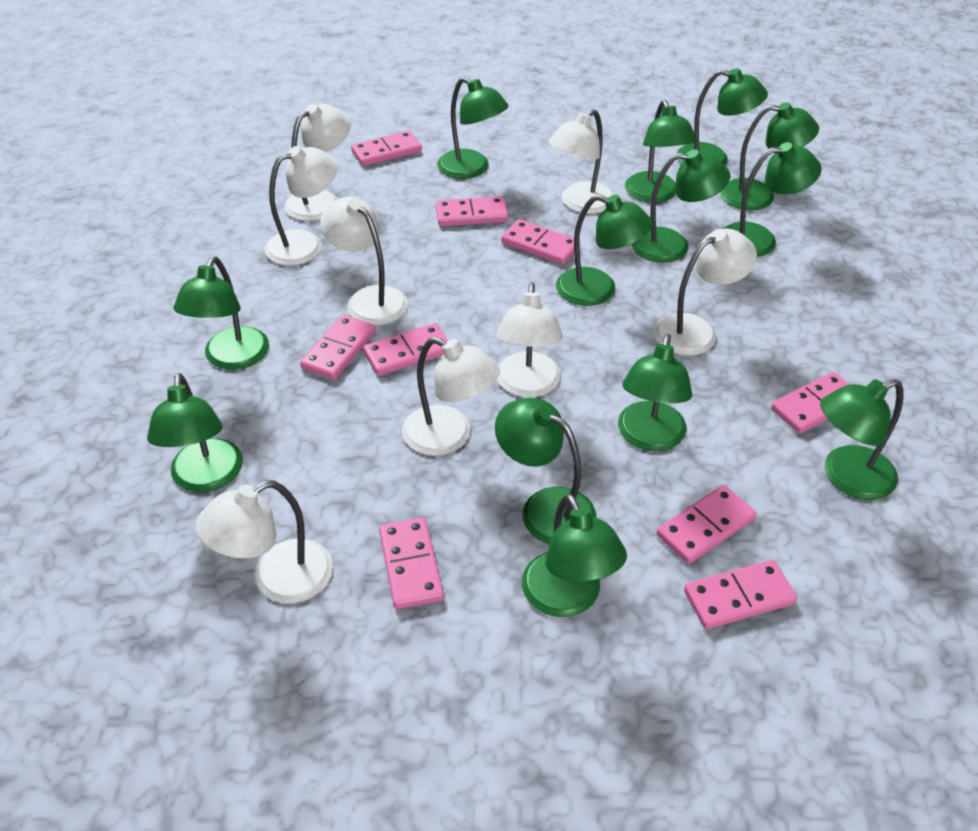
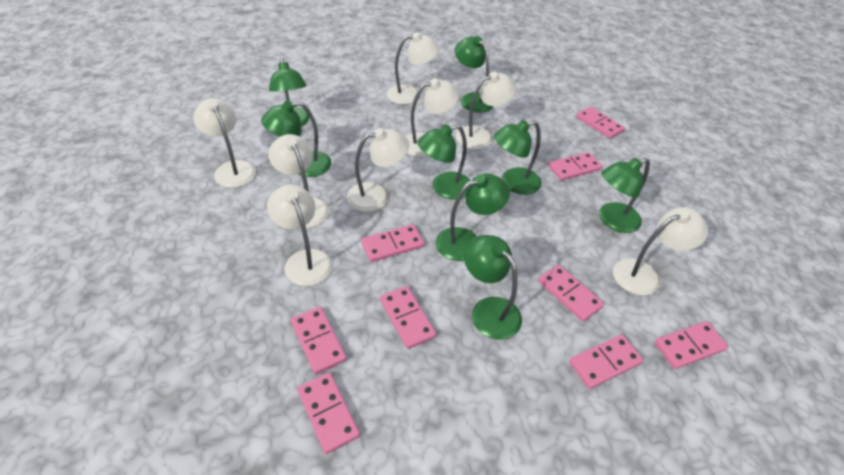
green lamp: [147,373,243,492] [174,256,269,370] [437,77,509,179] [495,398,596,544] [522,494,627,617] [556,194,653,306] [618,334,692,451] [625,100,697,203] [632,150,730,263] [676,68,768,165] [720,102,819,210] [723,142,822,257] [820,379,904,500] = 13 -> [261,101,331,177] [269,58,310,126] [417,124,471,200] [436,173,510,261] [455,36,494,113] [464,235,522,340] [494,120,542,195] [599,158,650,233] = 8

